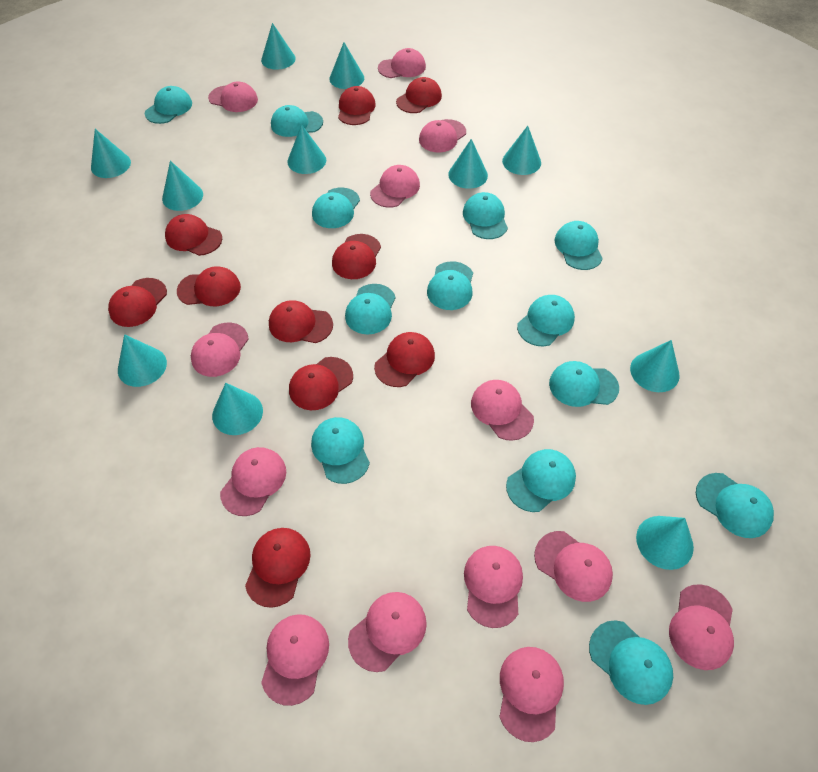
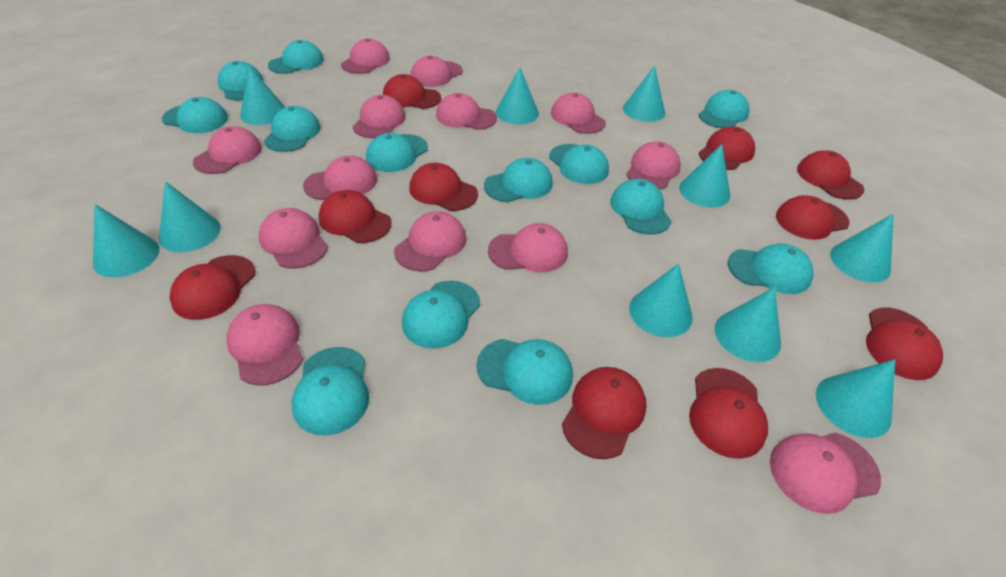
turquoise cone: [91,129,131,178] [118,334,167,387] [162,161,203,211] [212,383,263,435] [261,23,296,70] [287,124,326,174] [329,42,364,89] [448,139,488,189] [502,126,541,175] [630,340,680,392] [636,516,694,570] = 11 -> [93,204,159,277] [159,181,221,252] [240,66,285,125] [496,68,539,124] [623,66,665,122] [629,263,693,337] [679,144,730,208] [715,287,781,362] [816,359,895,438] [830,214,894,283] = 10

